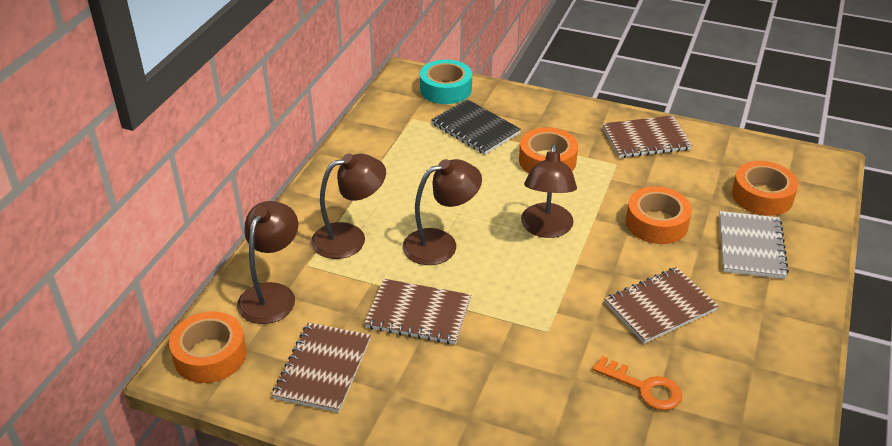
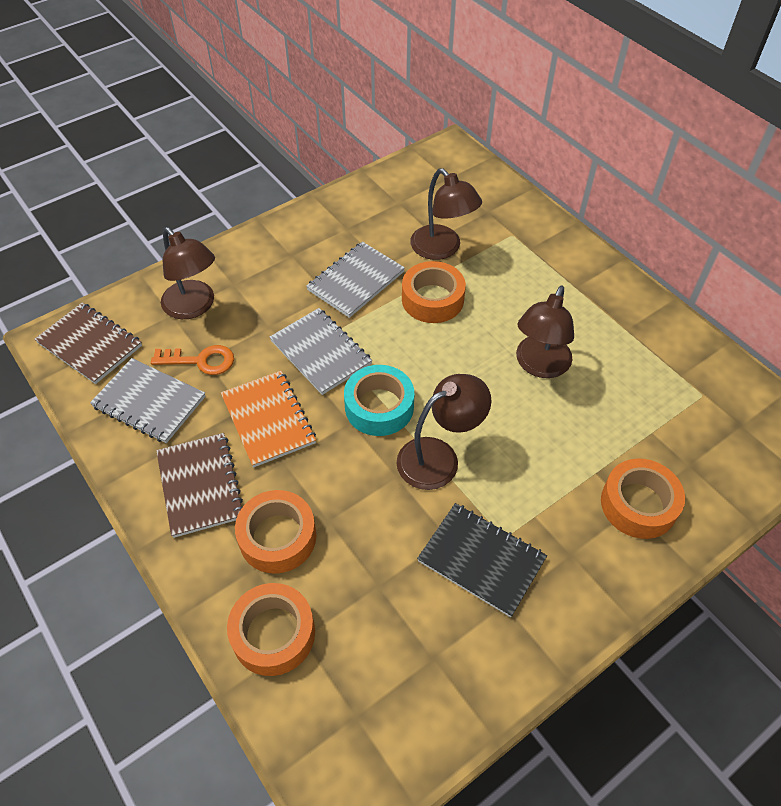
brown notebook: [272,322,371,413] [364,279,471,345] [603,116,693,158] [605,267,718,344] = 4 -> [34,303,142,384] [156,433,243,538] = 2
grey notebook: [719,211,789,279] = 1 -> [90,358,206,443] [270,308,372,395] [306,242,405,318] = 3
orange notebook: none = 0 -> [221,371,316,467] = 1

